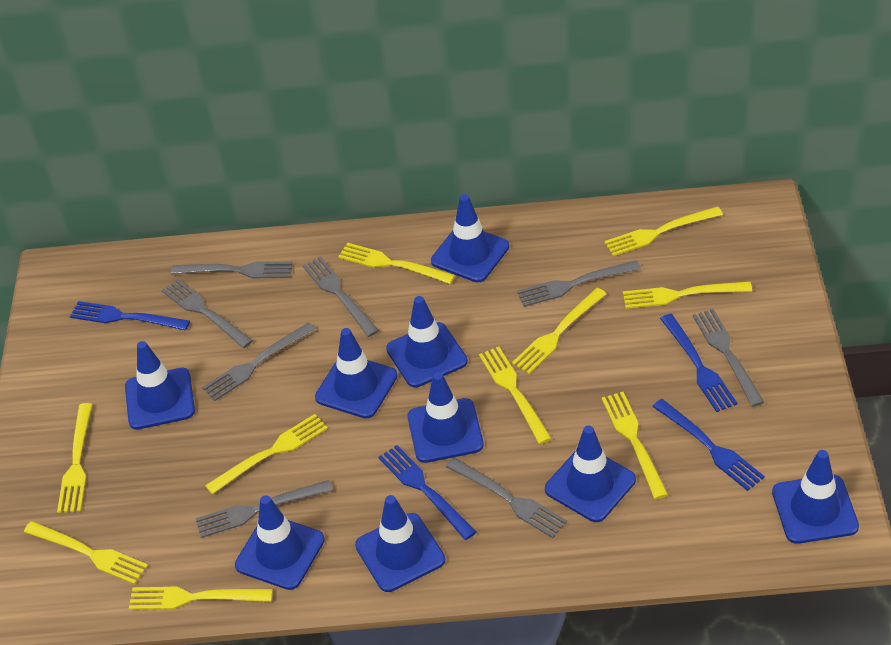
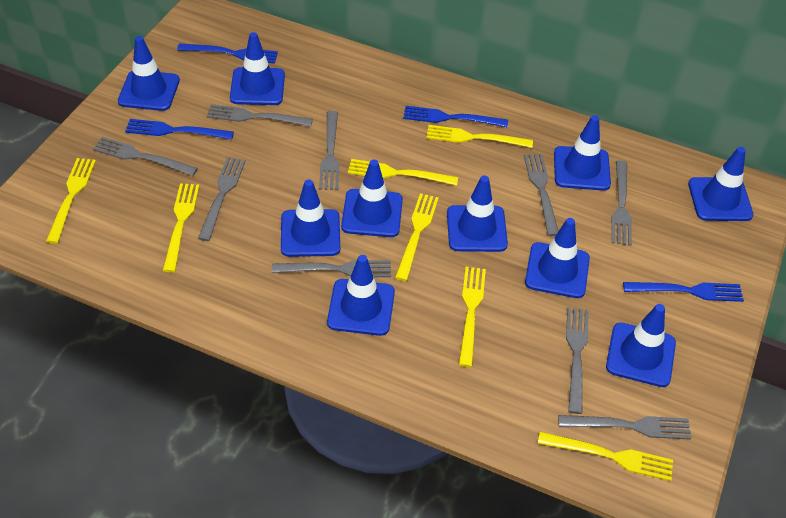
blue traffic cone: [125,341,195,430] [235,495,325,590] [315,328,397,419] [355,495,445,592] [386,296,468,387] [407,372,484,463] [431,194,509,282] [545,426,636,522] [772,450,859,544] = 9 -> [118,36,180,111] [230,32,285,105] [281,179,340,257] [327,255,395,336] [341,160,403,237] [447,175,508,252] [525,218,590,298] [554,115,611,191] [606,304,676,387] [688,147,753,221] = 10
grey fork: [162,279,253,348] [171,261,293,278] [195,480,333,538] [202,322,316,401] [302,256,379,337] [446,457,567,538] [517,260,641,307] [693,309,764,407] = 8 -> [93,137,198,176] [198,157,246,241] [207,104,313,127] [272,260,391,277] [319,111,339,190] [524,154,558,236] [558,415,692,440] [566,307,589,414] [612,160,632,246] = 9
yellow fork: [24,521,148,585] [57,403,92,513] [129,586,273,610] [205,414,328,495] [338,243,455,284] [479,347,552,444] [512,288,606,374] [602,392,668,499] [604,206,723,256] [623,282,752,309] = 10 -> [46,158,96,244] [163,183,199,272] [348,159,458,186] [395,193,439,281] [426,125,533,148] [459,267,486,367] [538,432,673,481] = 7

